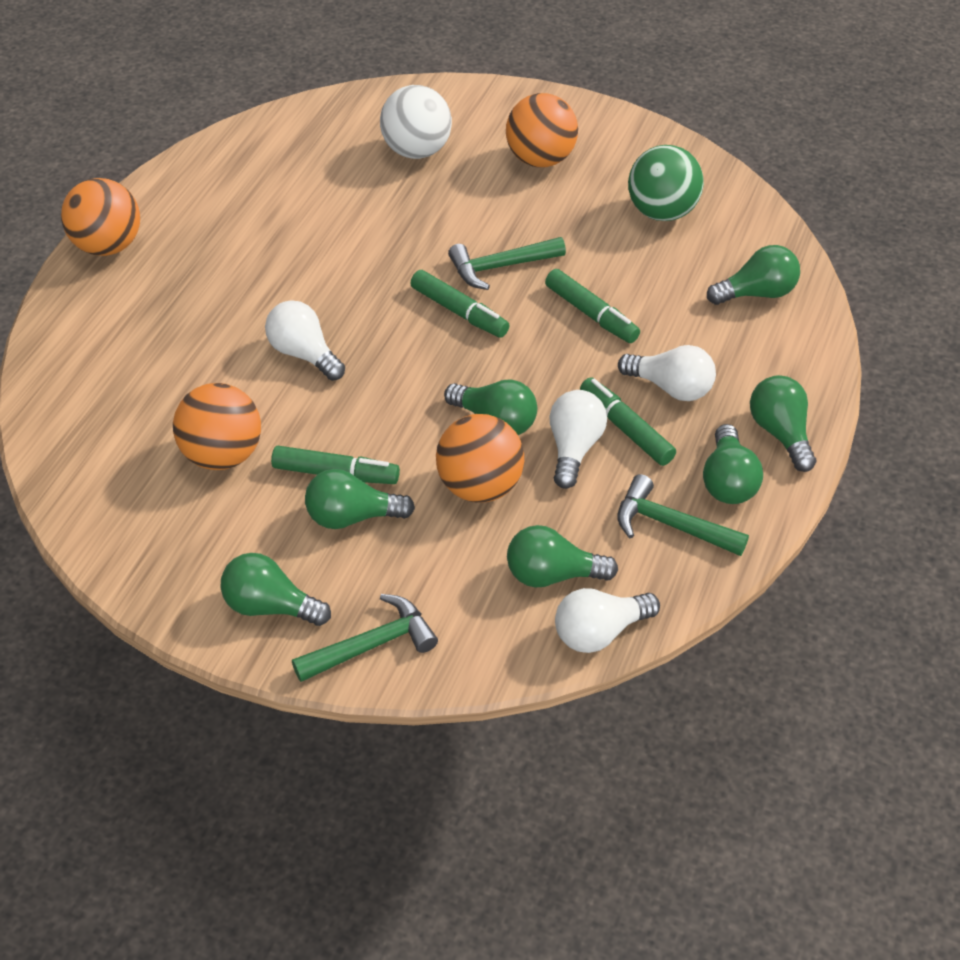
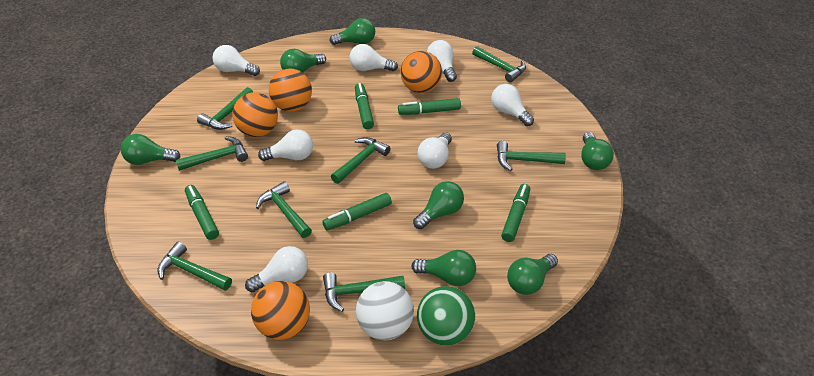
green hammer: [292,594,438,682] [448,237,566,290] [617,474,749,556] = 3 -> [157,242,232,291] [176,136,248,171] [197,87,253,130] [256,181,312,238] [323,272,405,312] [331,137,391,184] [472,46,526,83] [497,141,566,171] = 8
green marker: [271,446,400,484] [410,270,510,338] [545,269,640,343] [580,377,676,466] = 4 -> [185,185,219,240] [322,193,392,230] [355,83,374,129] [398,98,461,115] [501,184,530,242] = 5
white light bulb: [265,300,345,381] [550,390,607,489] [555,588,660,653] [618,345,716,401] = 4 -> [212,45,260,76] [245,246,308,292] [258,130,313,161] [349,44,398,71] [417,132,452,169] [427,40,457,82] [491,84,534,126] = 7

